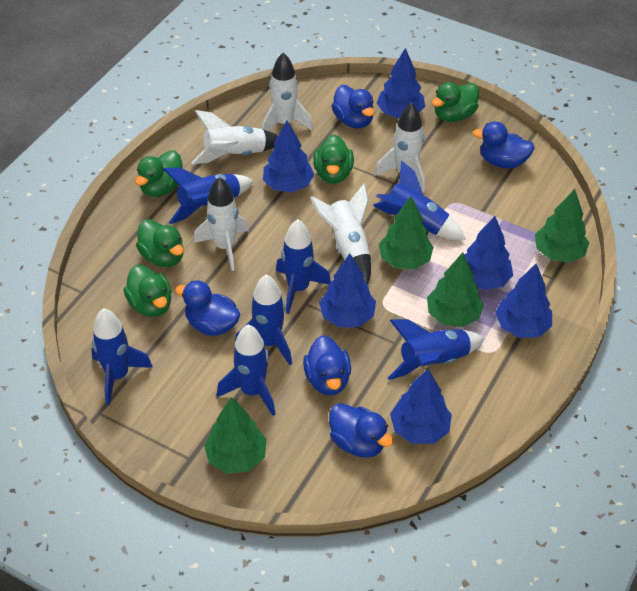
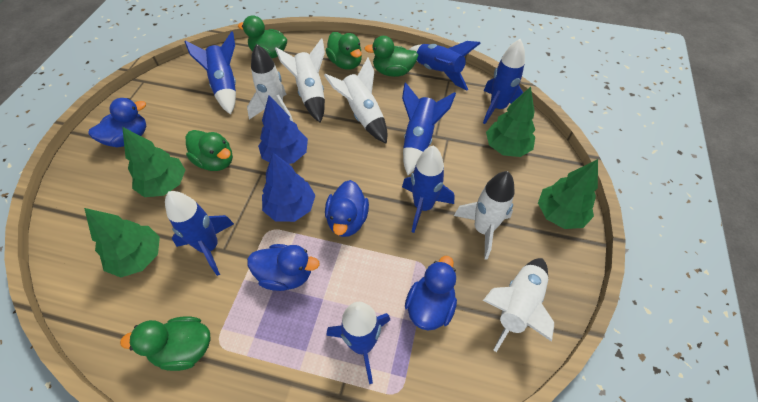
blue duck: [175,281,240,336] [303,335,351,395] [329,403,394,458] [331,85,374,128] [472,121,535,169] = 5 -> [89,98,146,147] [247,244,320,291] [325,180,369,237] [405,256,457,331] = 4
blue tree: [263,121,314,193] [319,253,376,327] [377,48,425,118] [390,369,452,444] [464,216,513,290] [495,264,552,338] = 6 -> [258,95,308,164] [262,153,316,222] = 2

